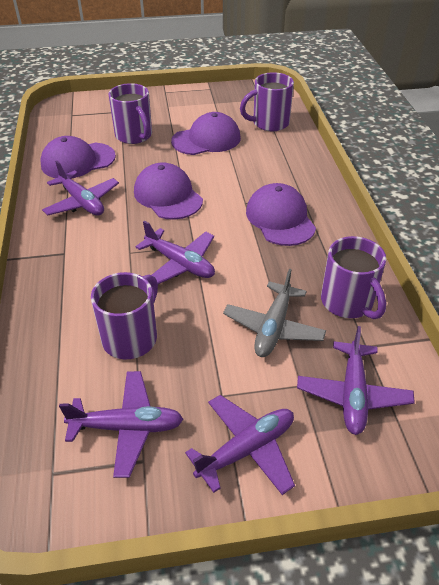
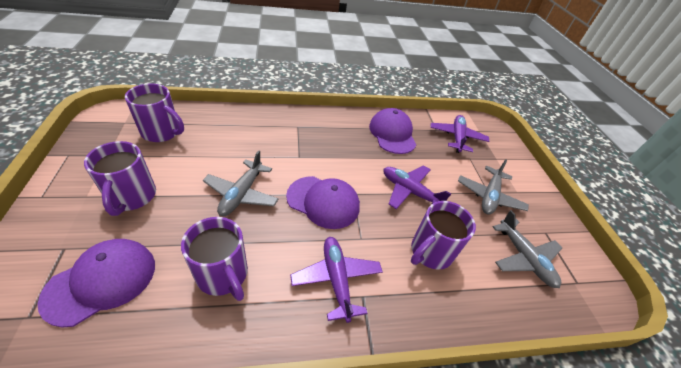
grey plane: [223,269,326,357] = 1 -> [203,150,279,216] [458,159,529,214] [493,210,562,288] = 3
purple cap: [40,136,116,178] [134,162,203,220] [171,112,241,155] [246,183,316,246] = 4 -> [38,239,155,327] [286,176,360,229] [369,108,416,154] = 3
purple plane: [42,161,119,216] [59,371,183,478] [136,221,215,284] [185,395,295,495] [297,326,415,435] = 5 -> [290,237,383,323] [384,165,451,209] [430,115,489,153] = 3

